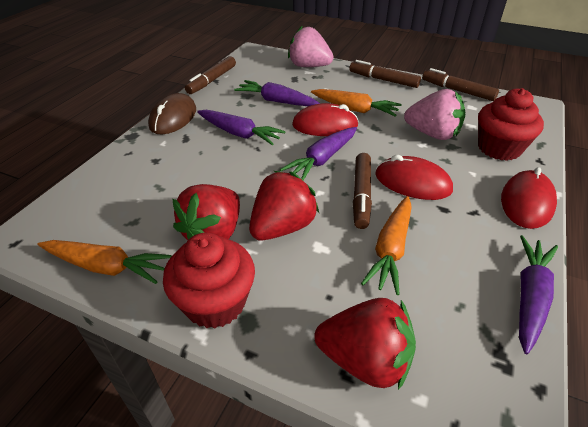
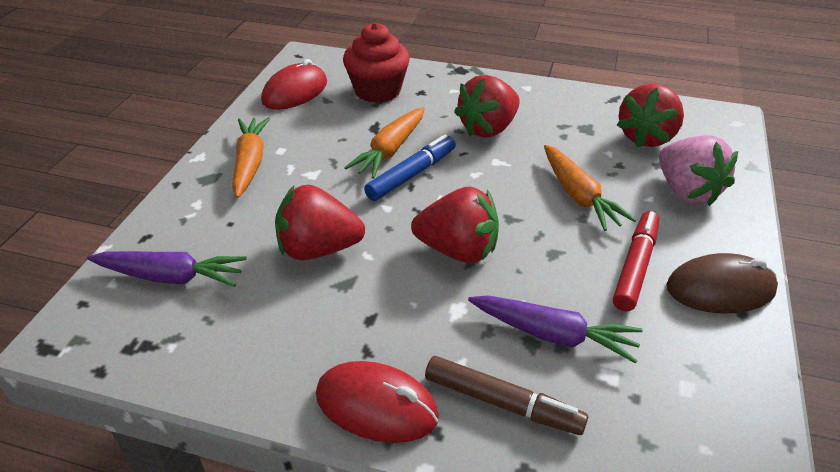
blue marker: none = 0 -> [364,134,456,201] = 1
brown marker: [185,56,236,94] [349,60,421,88] [353,153,372,229] [422,68,499,101] = 4 -> [425,356,588,435] = 1
pink strawberry: [288,25,334,67] [404,89,465,140] = 2 -> [659,135,738,206] = 1
purple carrot: [197,110,286,145] [234,80,320,106] [280,127,357,181] [519,235,558,354] = 4 -> [87,251,247,287] [468,295,643,364] = 2
red cupcake: [163,233,255,328] [478,88,544,161] = 2 -> [343,23,410,103] = 1
red marker: none = 0 -> [613,211,659,311] = 1
red mouse: [292,103,359,136] [375,155,453,200] [501,167,557,229] = 3 -> [261,59,327,110] [316,361,439,443] = 2
red strawberry: [173,184,240,240] [249,171,319,240] [314,298,416,390] = 3 -> [275,185,365,260] [411,186,499,263] [454,75,520,138] [617,84,684,148] = 4

